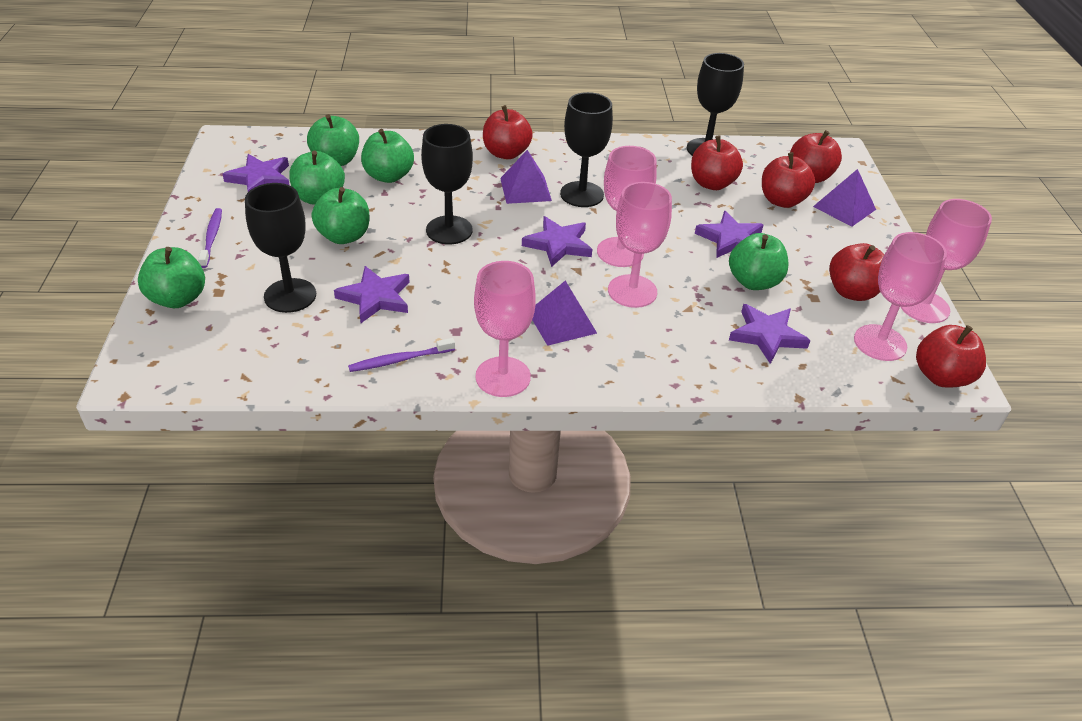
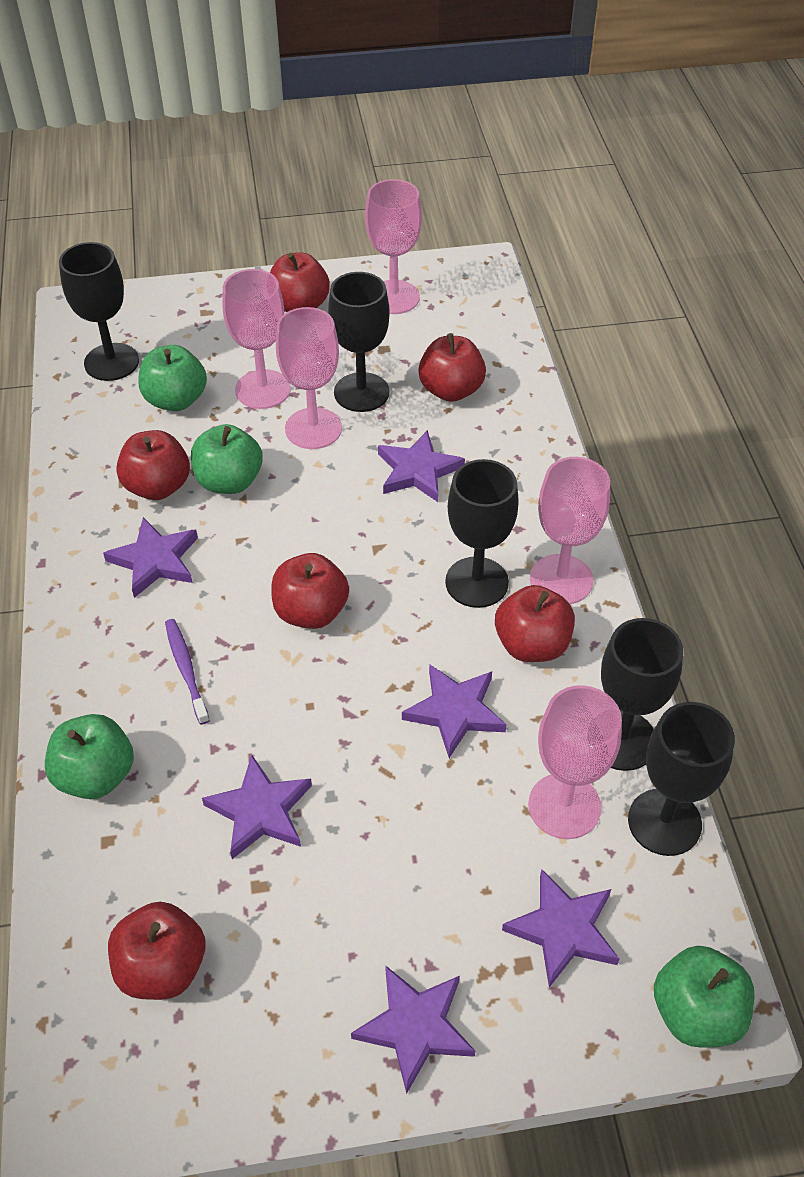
black goblet: [245,183,316,313] [421,124,473,244] [560,92,613,207] [687,53,744,156] = 4 -> [59,242,139,381] [328,272,390,412] [445,459,519,608] [601,618,683,771] [628,702,735,856] = 5
green apple: [138,247,205,308] [289,151,345,205] [307,114,359,166] [312,187,369,244] [361,129,414,183] [729,233,789,290] = 6 -> [45,714,134,799] [138,345,207,411] [191,424,263,494] [654,946,754,1048] = 4
purple pyramid: [500,150,552,204] [532,281,597,346] [813,169,876,227] = 3 -> none = 0
purple star: [223,154,289,192] [334,266,410,323] [522,216,592,267] [695,211,763,258] [729,304,811,364] = 5 -> [103,517,198,598] [202,755,312,859] [351,965,475,1094] [378,430,465,502] [402,664,507,758] [502,869,619,987] = 6
purple toothbrush: [198,208,222,268] [348,338,455,372] = 2 -> [165,619,210,725] = 1

